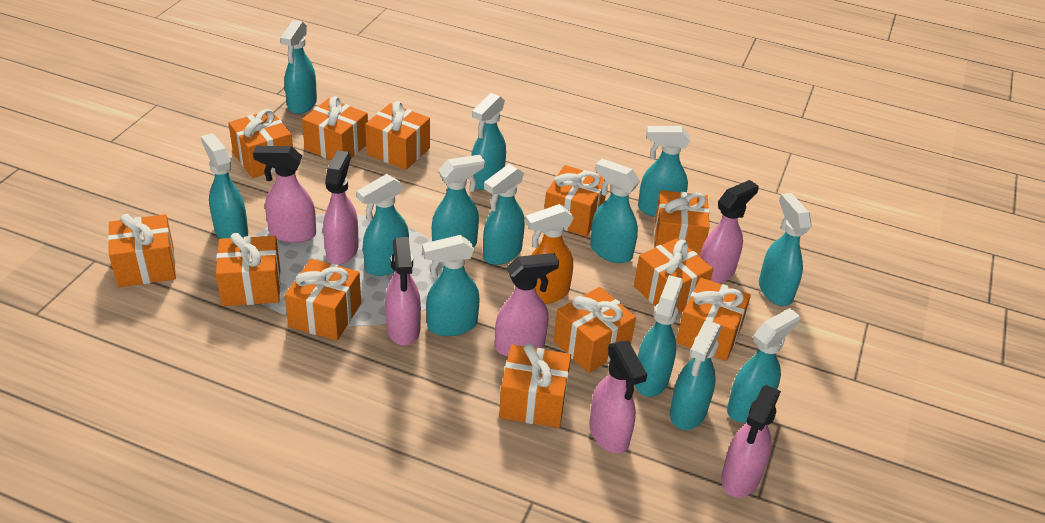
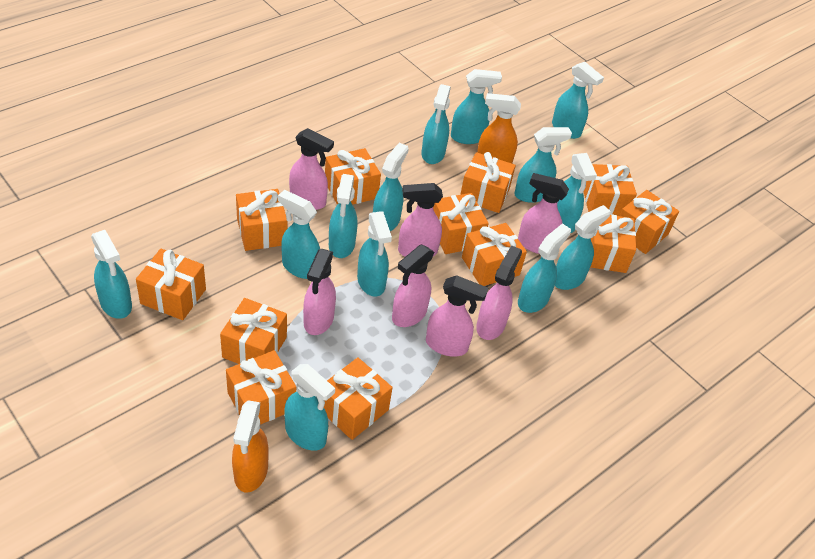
orange spray bottle: [525,204,574,304] = 1 -> [232,400,269,492] [477,93,521,163] = 2

